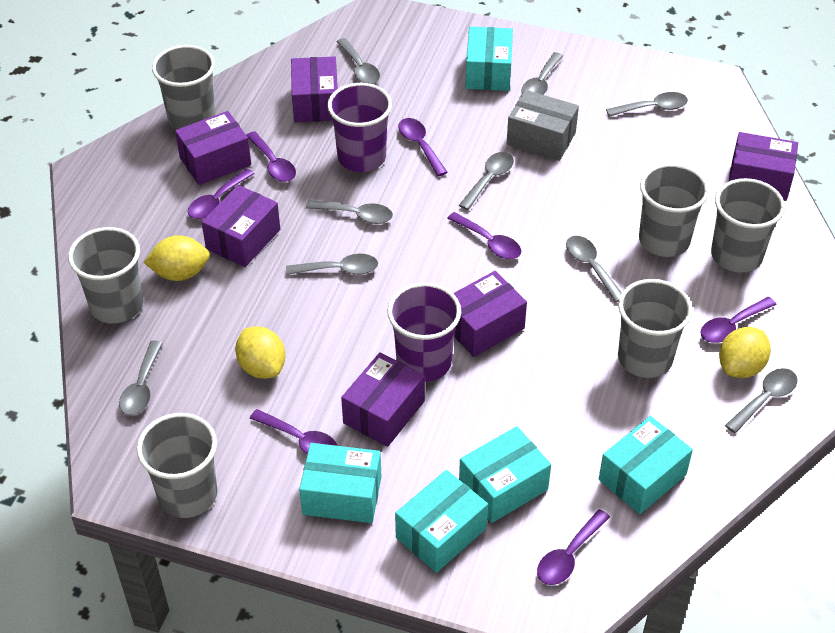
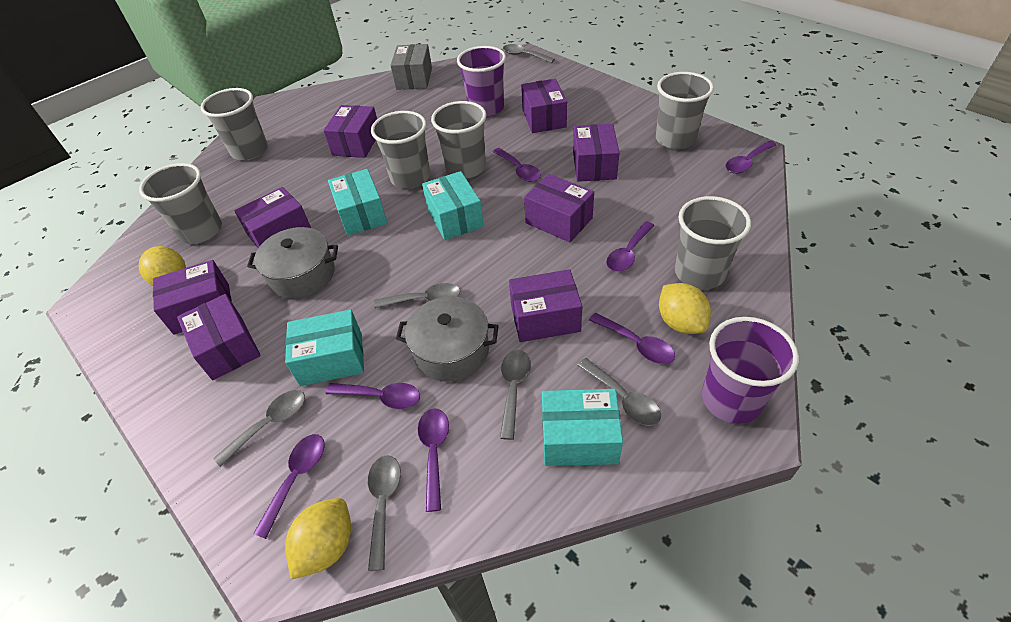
grey pot: none = 0 -> [247,227,338,299] [396,296,499,382] = 2
grey spoon: [119,340,163,416] [286,254,378,275] [306,200,393,224] [337,38,380,84] [459,152,514,210] [522,52,563,95] [566,236,622,303] [606,92,688,117] [725,368,797,433] = 9 -> [213,390,305,467] [368,455,401,571] [374,283,460,308] [500,350,531,440] [503,44,555,63] [577,358,661,426] = 6
purple box: [175,111,251,185] [202,185,280,267] [291,57,338,122] [341,352,425,447] [453,271,527,357] [729,132,798,201] = 6 -> [153,260,232,334] [177,294,261,380] [234,187,311,248] [323,105,377,158] [509,269,582,342] [521,79,567,133] [524,174,594,243] [573,124,620,182] = 8
turquoise box: [299,443,381,523] [395,470,488,573] [459,426,551,523] [465,27,513,91] [599,416,693,514] = 5 -> [285,309,364,386] [328,169,387,236] [422,171,484,240] [542,389,623,466] = 4

